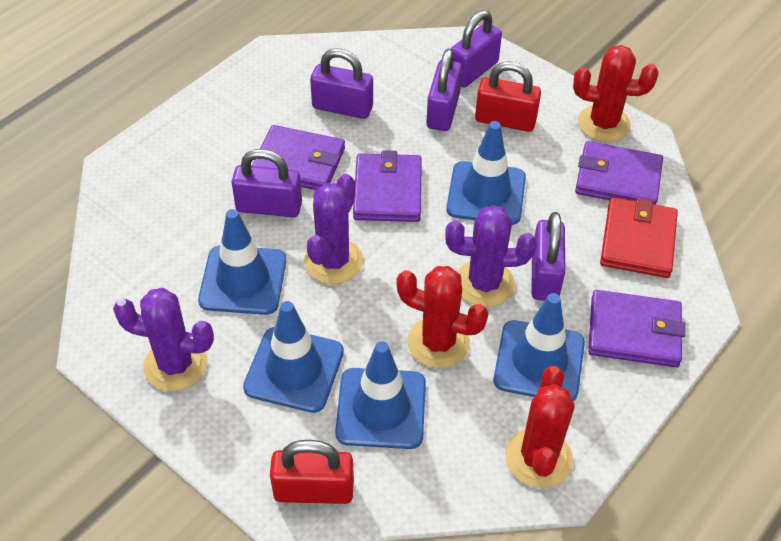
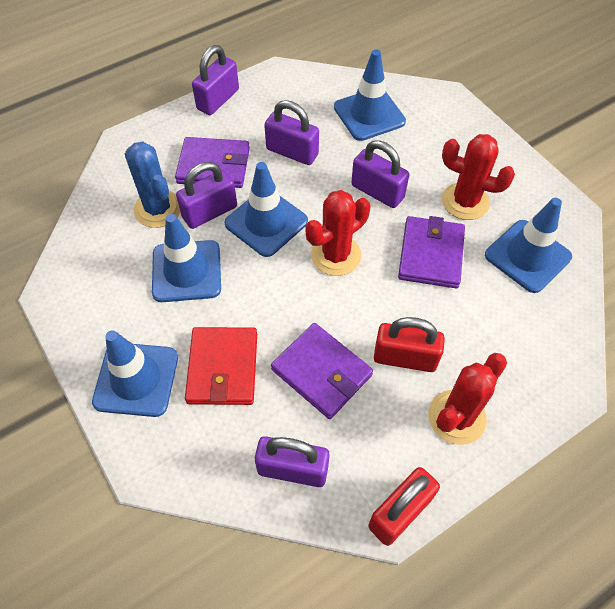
blue cactus: none = 0 -> [125,141,181,228] = 1
purple cactus: [113,288,214,391] [304,174,363,284] [445,205,537,307] = 3 -> none = 0
purple wallet: [252,125,345,190] [353,150,422,222] [575,141,663,205] [588,290,685,367] = 4 -> [175,137,250,188] [271,323,373,419] [398,216,465,288] = 3

